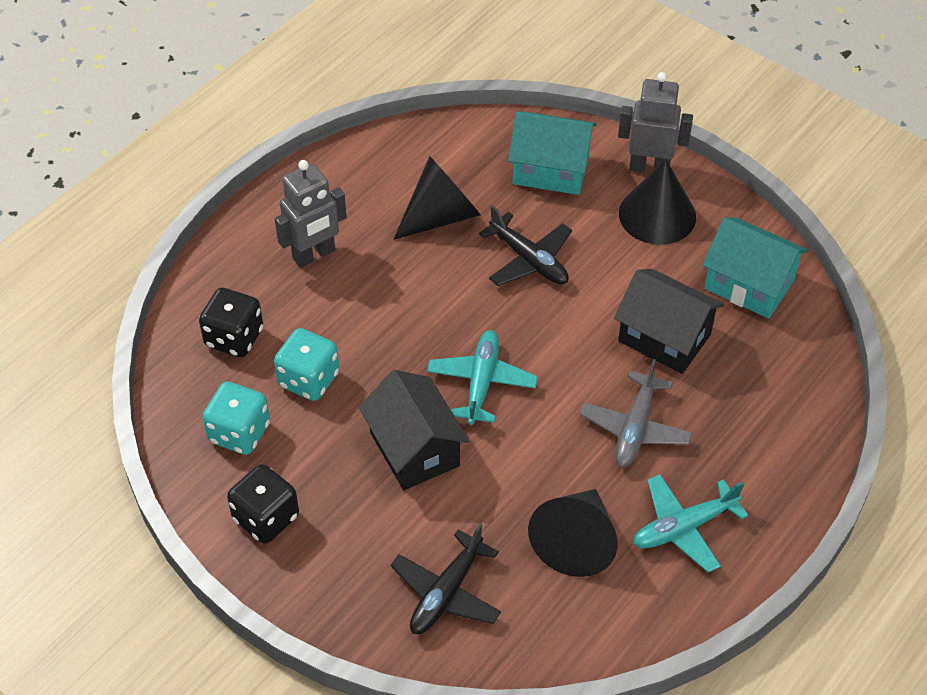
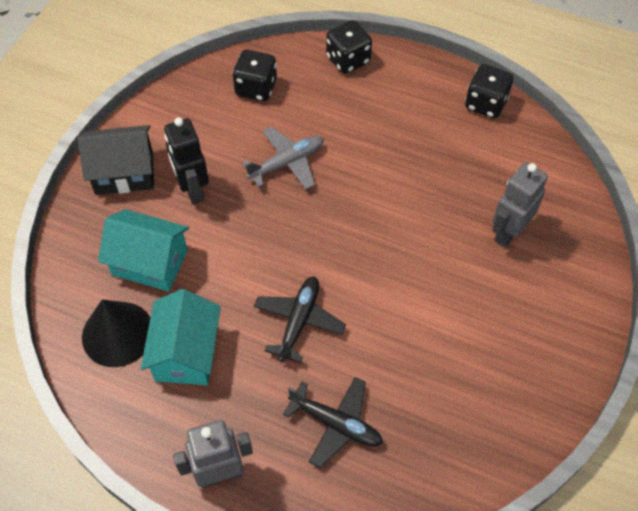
black cone: [394,156,481,240] [528,489,618,577] [619,159,696,245] = 3 -> [82,299,150,367] = 1
black dice: [199,288,263,357] [227,464,299,544] = 2 -> [232,50,277,101] [326,20,372,74] [465,64,513,118] = 3
black house: [359,370,469,490] [614,269,724,374] = 2 -> [77,125,154,195] = 1
black robot: none = 0 -> [164,117,209,205] = 1
turquoise dice: [202,382,270,455] [274,328,339,401] = 2 -> none = 0
turquoise plane: [427,330,538,425] [633,474,749,572] = 2 -> none = 0

